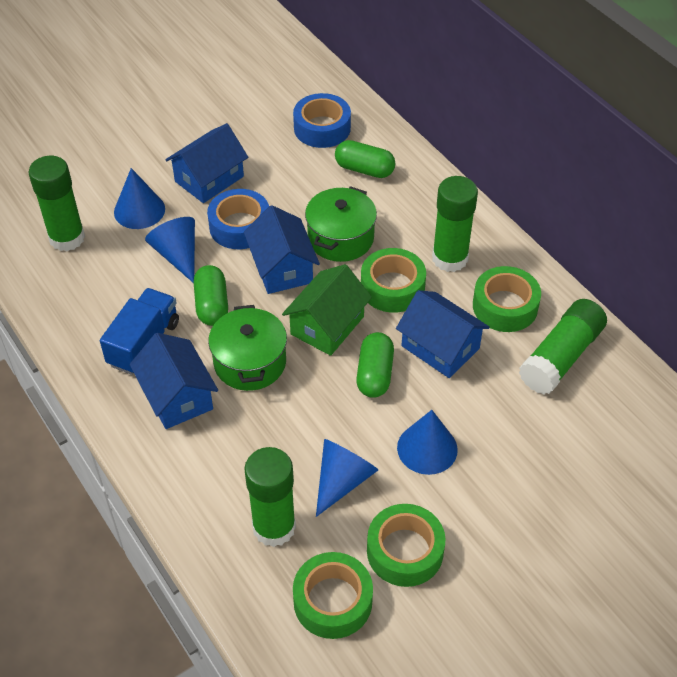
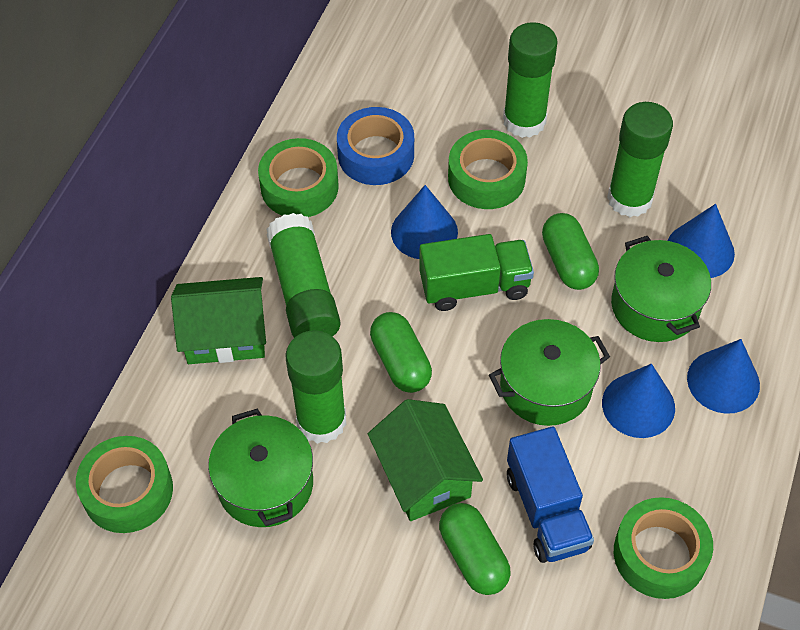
blue house: [130,333,218,429] [165,123,248,203] [244,205,320,294] [396,290,490,378] = 4 -> none = 0
blue tape: [207,189,269,249] [293,93,351,148] = 2 -> [337,107,414,185] = 1
green house: [282,264,372,356] = 1 -> [171,277,266,364] [368,399,483,521] = 2
green pot: [208,305,287,391] [305,186,377,262] = 2 -> [208,408,313,527] [489,319,610,426] [611,236,711,342] = 3
green truck: none = 0 -> [419,234,534,311] = 1

